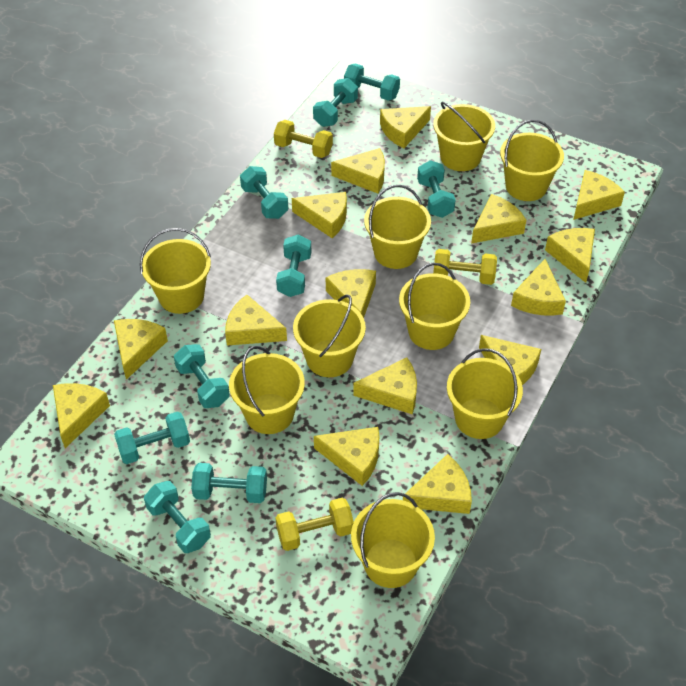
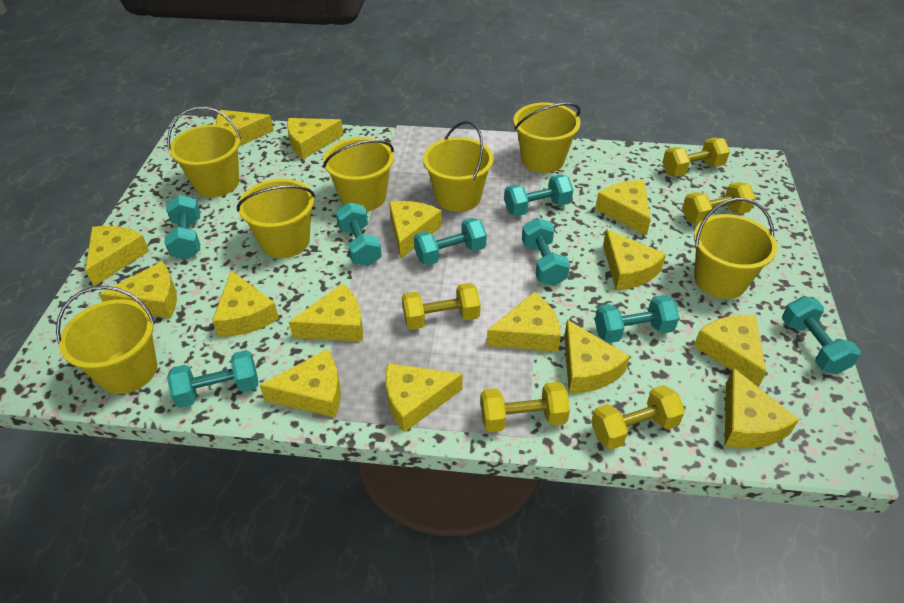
turquoise dumbbell: [114,412,190,464] [144,481,211,553] [174,344,230,408] [191,463,267,503] [240,166,288,219] [276,234,311,297] [313,78,358,127] [344,64,400,101] [417,160,456,218] = 9 -> [165,195,200,259] [167,350,258,408] [336,202,382,266] [414,218,487,266] [504,174,573,216] [522,218,570,286] [595,295,679,343] [782,296,861,374] = 8
yellow bucket: [140,228,211,314] [229,346,305,434] [293,294,366,377] [351,492,435,588] [364,185,431,269] [399,263,470,350] [433,101,495,171] [447,348,523,439] [500,120,564,201] = 9 -> [56,286,157,394] [167,107,241,197] [237,179,315,258] [323,137,394,211] [423,121,494,212] [513,102,580,173] [694,198,778,299] = 7
yellow dumbbell: [274,120,333,158] [276,498,354,551] [433,249,497,285] = 3 -> [402,283,481,330] [480,382,570,432] [591,385,685,450] [662,138,730,177] [682,182,756,224] = 5

